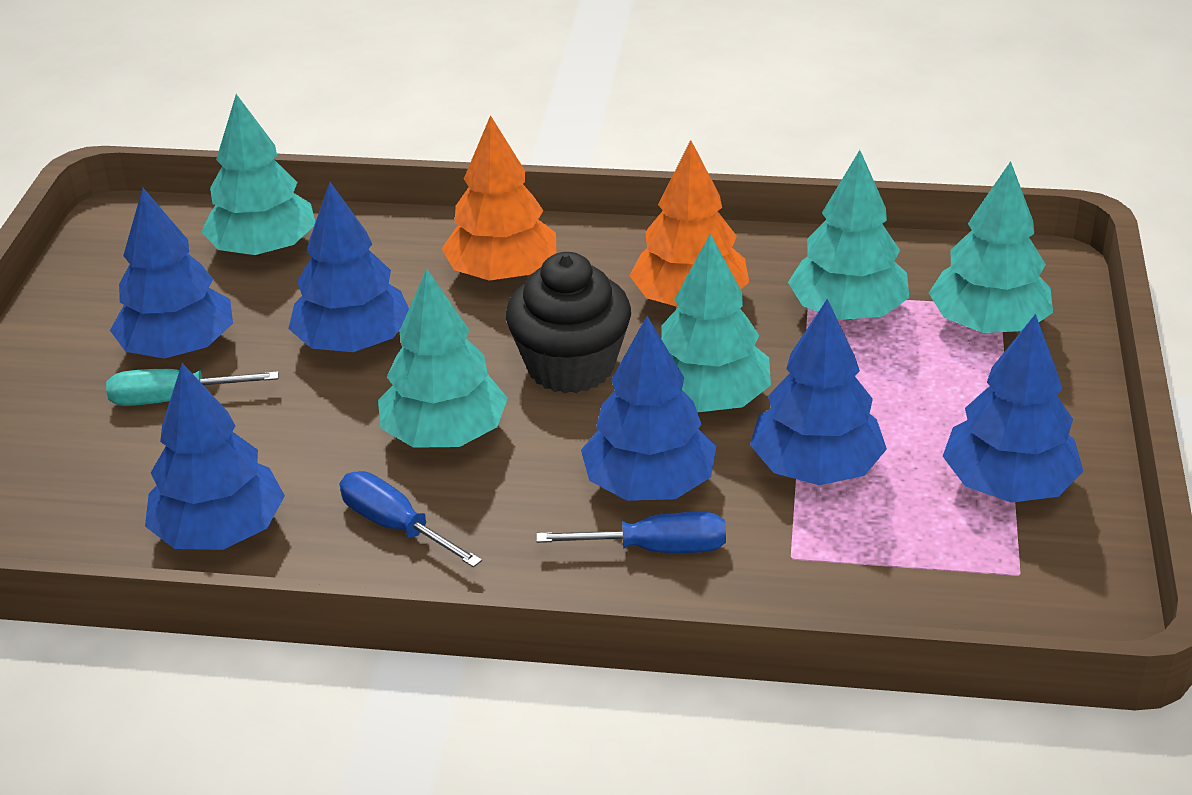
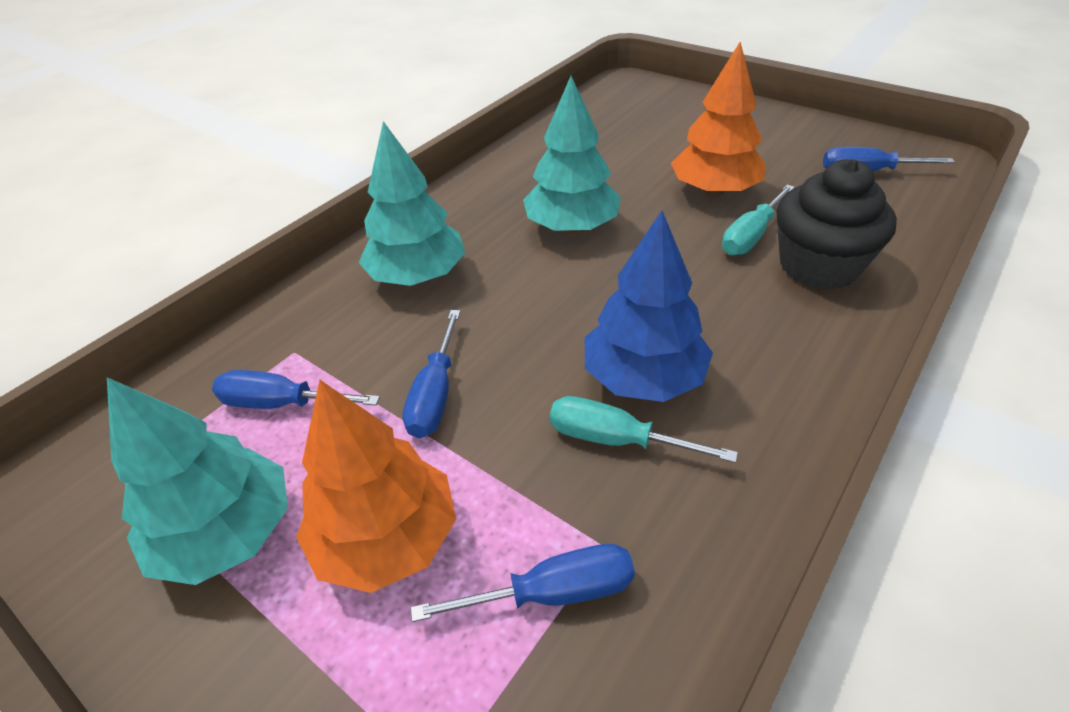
blue screwdriver: [340,471,482,567] [536,512,726,553] = 2 -> [212,370,380,409] [402,310,461,438] [411,544,635,622] [823,147,955,171] = 4
blue tree: [110,188,233,359] [145,363,285,550] [288,182,409,352] [581,316,716,501] [750,299,887,485] [943,314,1084,503] = 6 -> [585,211,713,402] = 1
turquoise screwdriver: [106,369,279,406] = 1 -> [550,396,738,463] [722,185,795,255] = 2
turquoise tree: [201,94,315,256] [378,268,508,448] [661,234,771,412] [788,150,909,320] [929,161,1053,333] = 5 -> [107,377,288,585] [359,121,466,286] [523,76,621,233] = 3

